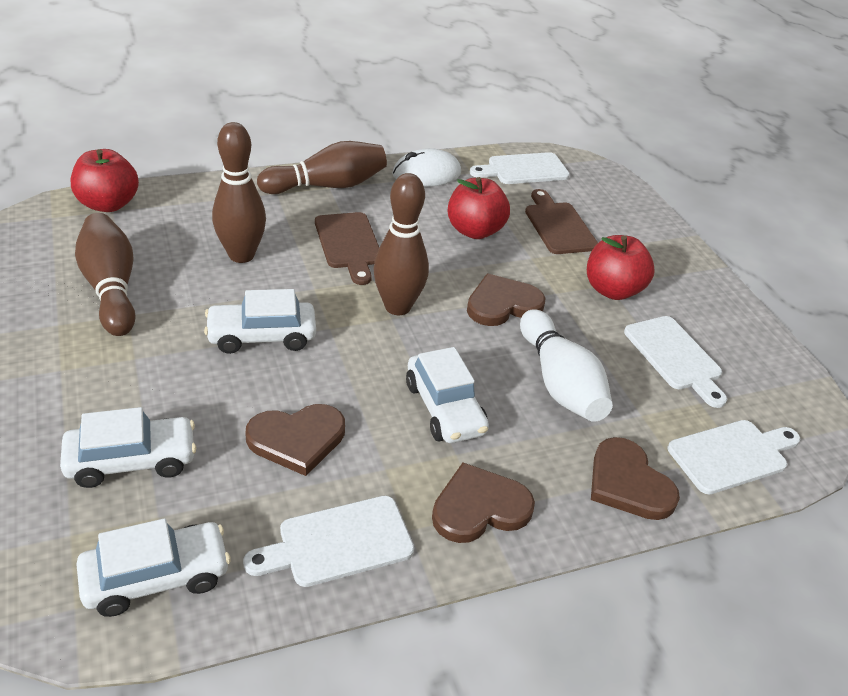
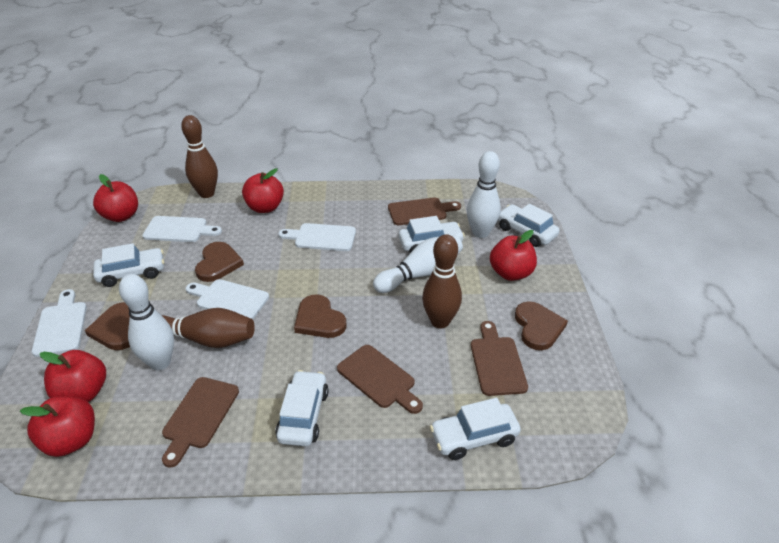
brown bowling pin: [75,213,136,336] [212,122,266,263] [257,141,387,194] [373,173,429,315] = 4 -> [161,308,255,348] [181,115,218,198] [422,234,462,328] = 3
brown cutting board: [315,212,379,285] [525,189,598,254] = 2 -> [162,377,239,468] [337,345,423,414] [388,197,461,225] [471,321,528,396] = 4
red apple: [71,149,139,212] [447,177,510,239] [587,235,655,300] = 3 -> [20,396,95,457] [40,350,106,402] [93,174,138,222] [242,168,284,213] [490,230,537,281] = 5
white bowling pin: [520,309,613,422] = 1 -> [119,274,174,370] [373,235,463,293] [467,151,501,238] = 3
white car: [60,407,196,488] [76,518,231,617] [204,289,316,354] [406,347,489,443] = 4 -> [93,243,164,287] [275,370,329,446] [399,216,465,253] [430,398,521,460] [498,204,559,247] = 5
white mouse: [392,148,461,187] = 1 -> none = 0

